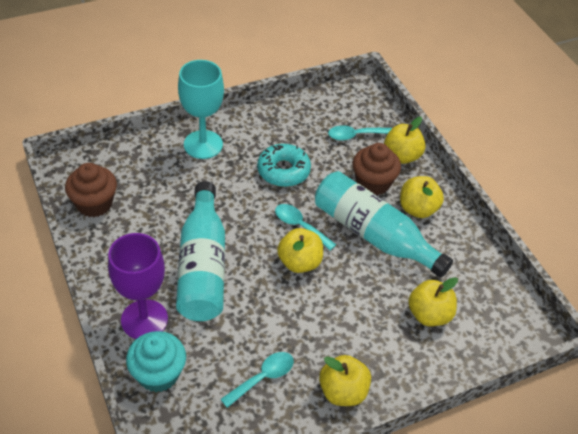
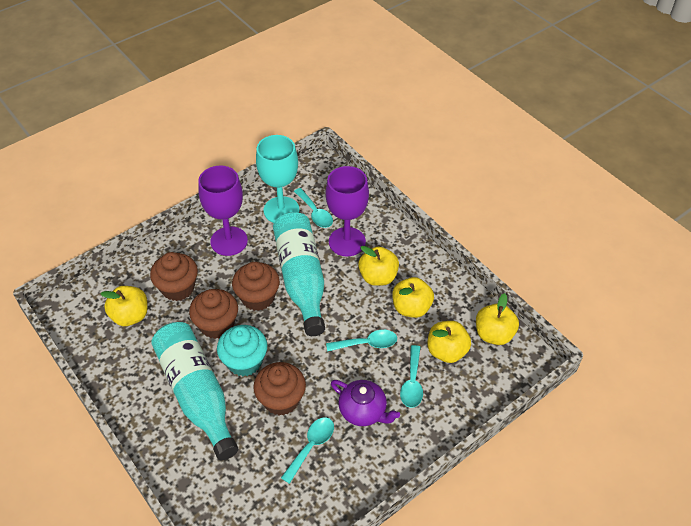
brown cupcake: [65,163,117,217] [353,143,401,196] = 2 -> [150,252,198,301] [189,289,238,339] [232,262,280,311] [253,362,306,415] = 4
purple goblet: [108,233,168,339] = 1 -> [198,166,248,256] [326,166,369,256] = 2
purple teapot: none = 0 -> [331,380,400,426] = 1
turquoise donut: [257,144,311,187] = 1 -> none = 0
turquoise spoon: [220,352,294,408] [275,204,336,251] [328,125,392,141] = 3 -> [281,417,334,484] [294,188,333,228] [326,330,397,352] [400,345,423,408] = 4

